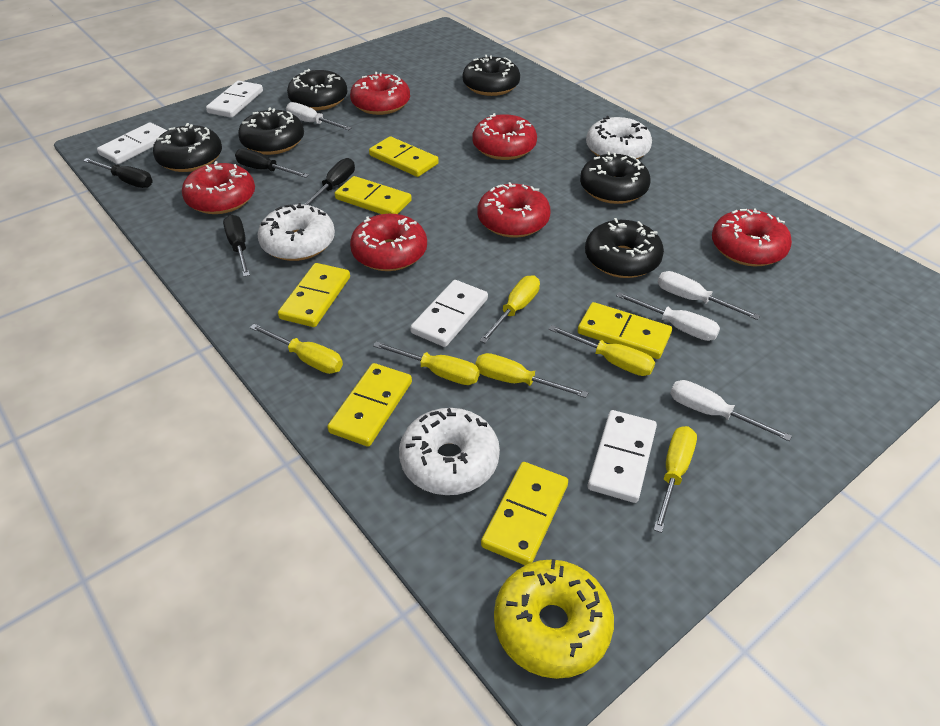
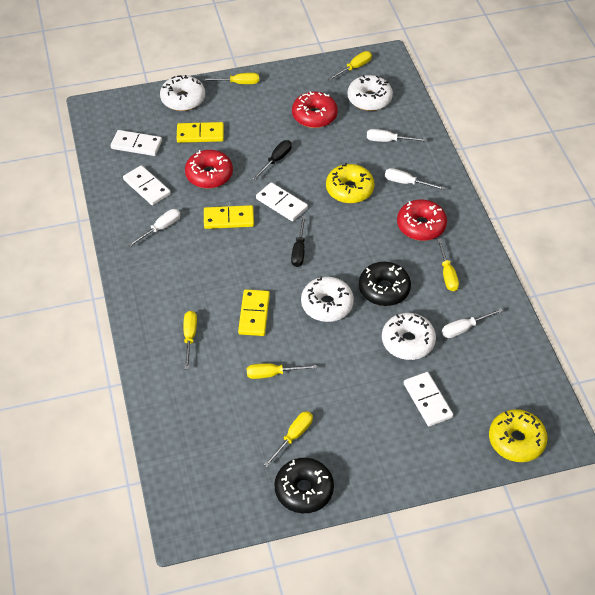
black donut: [153,123,222,172] [238,108,304,155] [287,69,348,110] [463,55,520,96] [580,151,651,204] [585,218,664,278] = 6 -> [274,458,334,513] [359,262,411,306] = 2
black screwdriver: [83,158,153,188] [223,215,250,277] [235,149,309,178] [303,158,355,205] = 4 -> [253,140,292,180] [291,216,306,267] = 2
red donut: [182,161,255,214] [350,72,410,115] [350,214,427,271] [473,113,537,160] [478,182,551,238] [712,208,792,266] = 6 -> [185,150,233,189] [292,91,338,128] [397,199,447,241] = 3
white donut: [258,203,335,261] [399,408,500,495] [586,116,652,159] = 3 -> [160,75,205,111] [301,276,354,322] [347,75,393,111] [382,313,436,360] = 4
yellow domino: [278,263,350,327] [327,363,412,447] [335,176,412,214] [369,136,439,177] [481,462,568,565] [578,302,672,359] = 6 -> [177,122,224,143] [204,205,254,229] [238,289,270,336] = 3
yellow donut: [494,559,614,679] = 1 -> [326,163,374,203] [489,409,548,462] = 2

